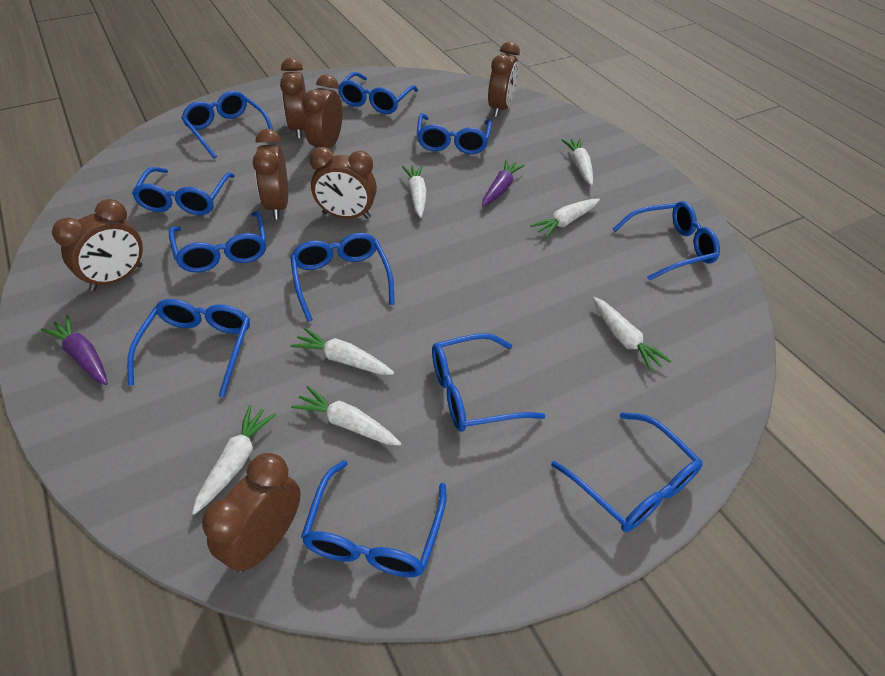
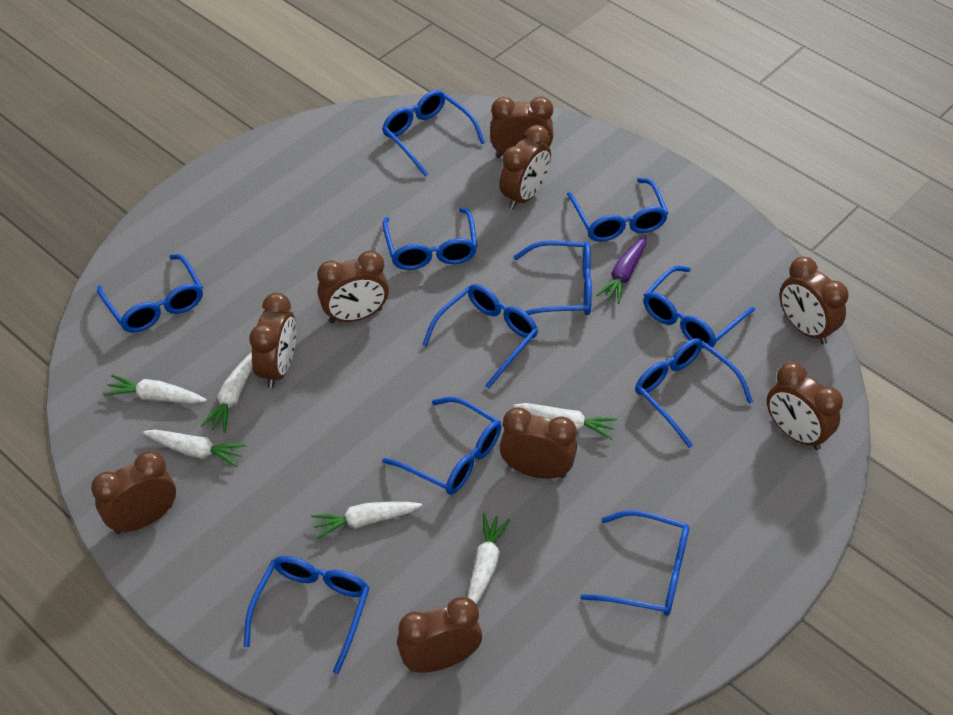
brown clock: [52,199,143,291] [202,453,300,573] [253,129,288,219] [280,58,306,139] [302,75,342,148] [310,147,377,219] [488,41,520,117] = 7 -> [91,451,176,534] [249,293,296,389] [317,251,389,323] [397,597,482,673] [490,97,553,158] [499,125,551,210] [499,407,577,479] [767,362,843,450] [780,256,848,345] = 9
purple carrot: [41,315,108,385] [482,159,525,207] = 2 -> [597,235,647,304] = 1
white carrot: [192,405,276,515] [290,327,394,375] [291,386,402,445] [402,165,427,218] [530,199,600,238] [562,138,593,186] [593,297,671,372] = 7 -> [104,375,207,404] [143,430,246,467] [201,352,252,433] [311,502,422,539] [468,513,510,605] [513,403,617,440] = 6

